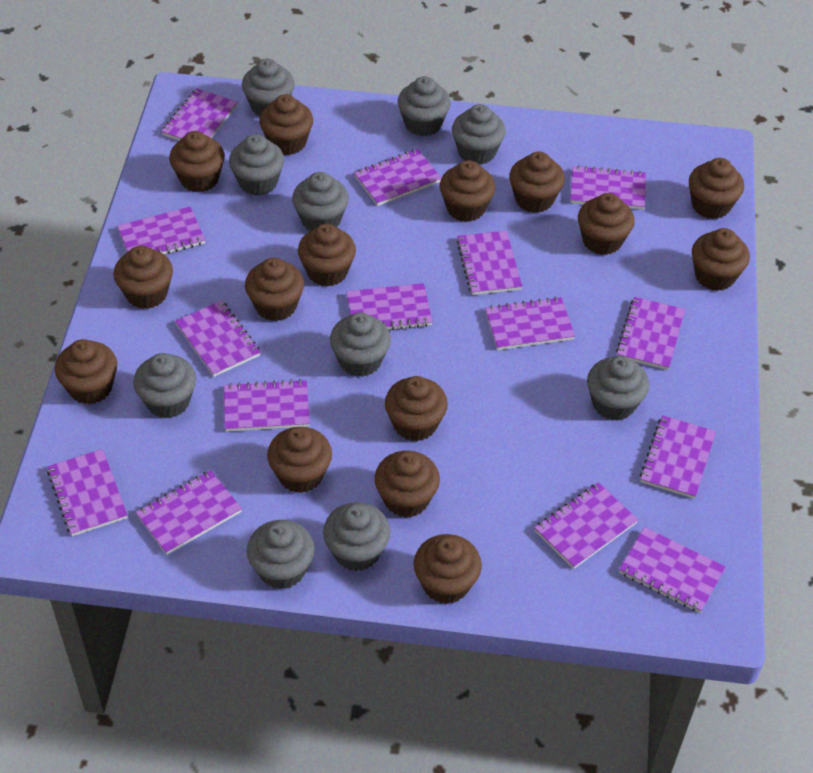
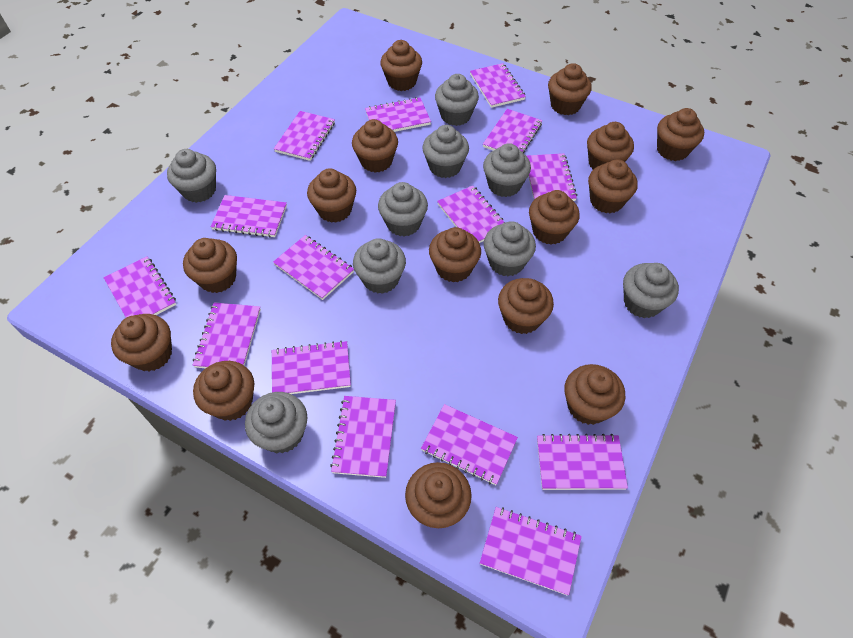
grey cupcake: [133,353,196,419] [229,134,284,196] [242,59,295,117] [247,520,315,589] [292,172,349,231] [323,502,390,571] [330,312,391,377] [398,76,451,136] [452,104,506,165] [587,356,649,420] = 10 -> [167,149,216,203] [245,392,308,454] [353,238,406,294] [378,182,428,237] [422,125,469,178] [435,74,479,126] [483,143,531,197] [484,221,536,276] [623,263,679,318] = 9

